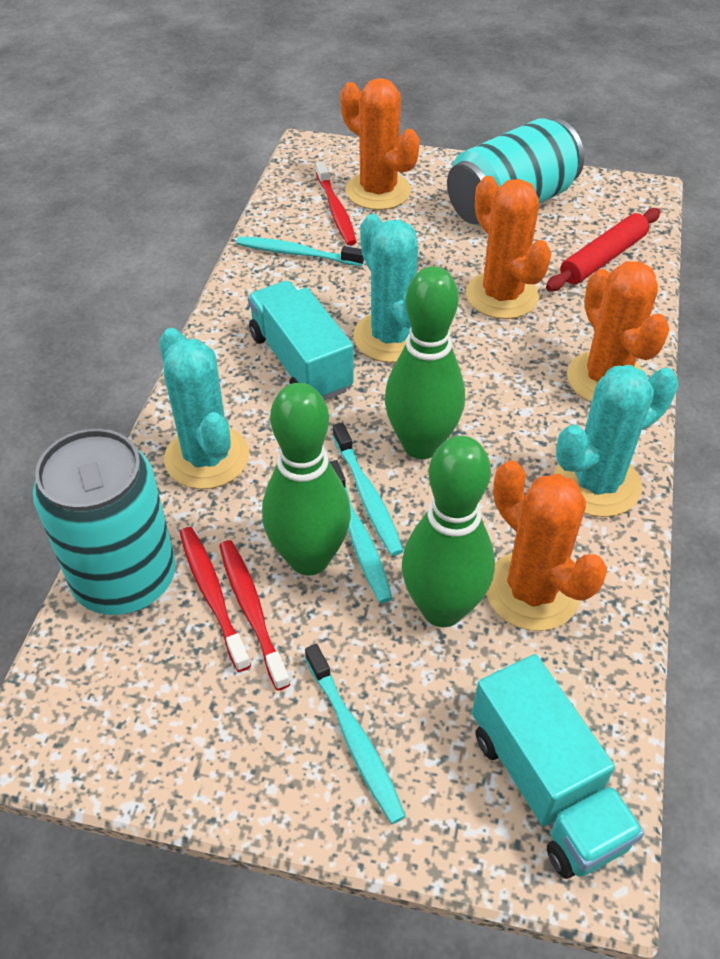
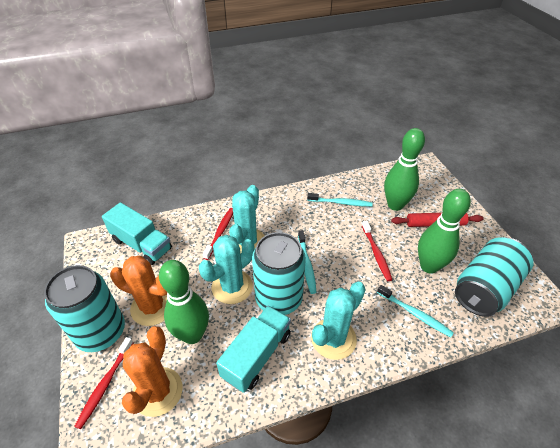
orange cactus: [340,78,420,210] [466,176,552,319] [486,460,607,631] [567,261,670,403] = 4 -> [110,256,167,326] [122,326,183,417] = 2
turquoise can: [33,429,176,615] [447,118,584,227] = 2 -> [44,265,125,352] [252,232,306,315] [455,237,534,317] = 3
turquoise toothbrush: [236,237,364,266] [305,644,406,824] [330,460,393,603] [333,423,403,556] = 4 -> [298,230,317,294] [307,193,373,207] [377,285,454,337] = 3

